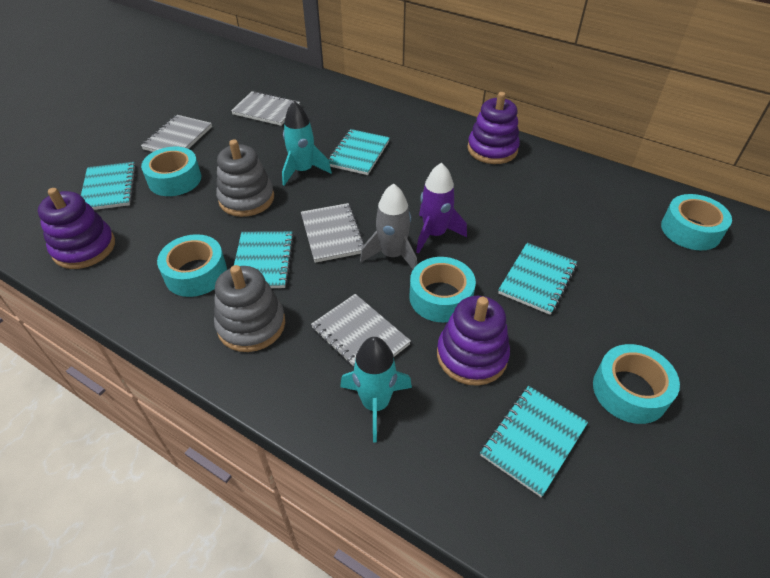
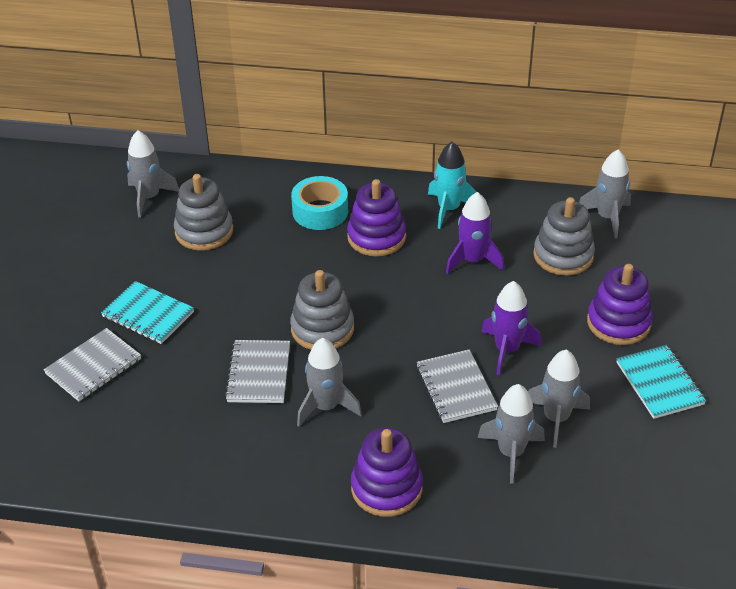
grey notebook: [141,115,212,152] [231,91,300,126] [301,203,364,263] [311,294,411,369] = 4 -> [43,328,141,401] [225,340,290,403] [417,349,498,423] = 3
grey rocket: [360,183,417,269] = 1 -> [127,130,179,218] [297,338,362,427] [477,384,545,484] [528,350,590,448] [579,149,631,238] = 5
grey stacking toy: [214,265,285,352] [216,140,274,217] = 2 -> [174,174,233,251] [290,270,354,350] [533,197,595,276] = 3
purple rocket: [416,163,467,254] = 1 -> [446,192,504,274] [481,281,542,375] = 2
turquoise notebook: [81,162,136,210] [234,231,294,288] [328,129,390,175] [480,386,588,497] [498,243,577,315] = 5 -> [101,281,194,344] [616,345,706,419] = 2
turquoise rocket: [282,101,332,186] [340,337,412,442] = 2 -> [428,142,477,229] = 1
turquoise tape: [141,147,201,196] [157,234,227,297] [409,257,476,322] [593,344,680,424] [661,194,732,250] = 5 -> [291,176,348,230] = 1

